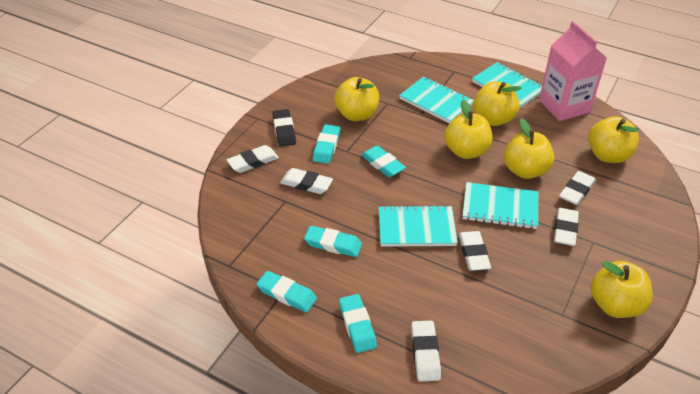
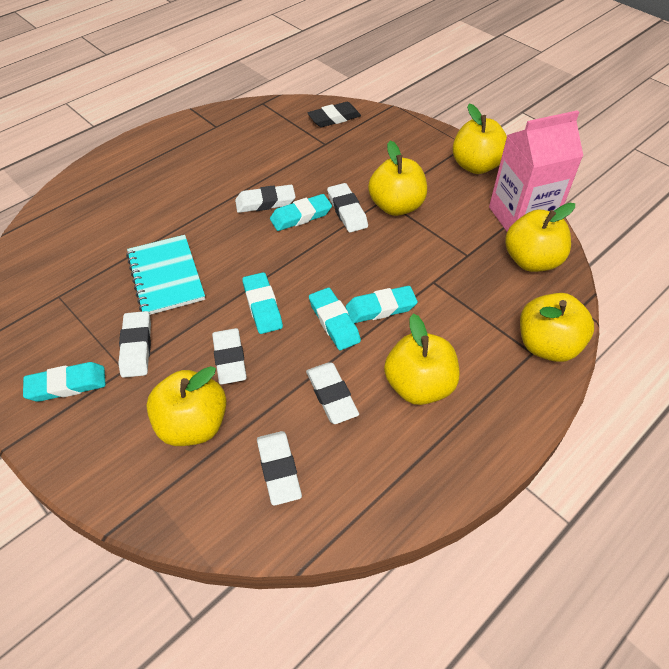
turquoise notebook: [379,205,458,247] [399,77,474,123] [462,182,538,229] [472,62,542,108] = 4 -> [126,235,205,315] = 1

